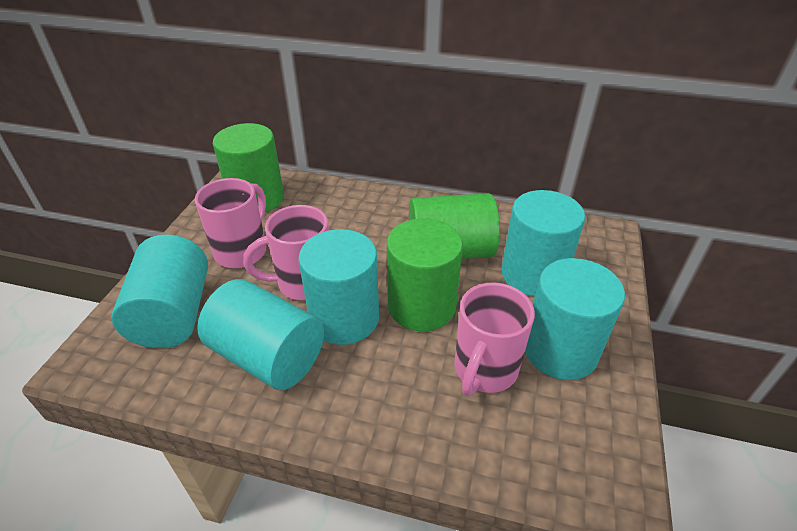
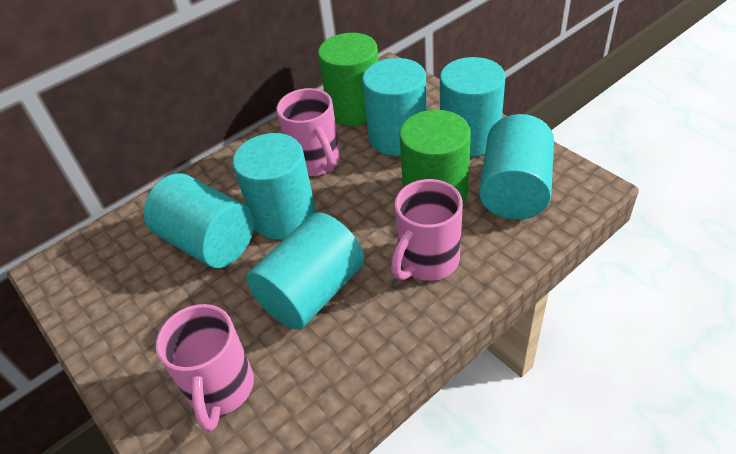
green cylinder: [213,123,284,212] [387,218,463,331] [409,193,500,259] = 3 -> [318,33,379,126] [399,110,471,204] = 2
turquoise cylinder: [111,235,208,348] [197,279,324,390] [298,229,379,345] [501,190,585,296] [525,258,625,380] = 5 -> [144,174,254,268] [233,133,316,240] [246,213,364,330] [362,58,427,156] [440,57,506,157] [479,114,554,220] = 6

